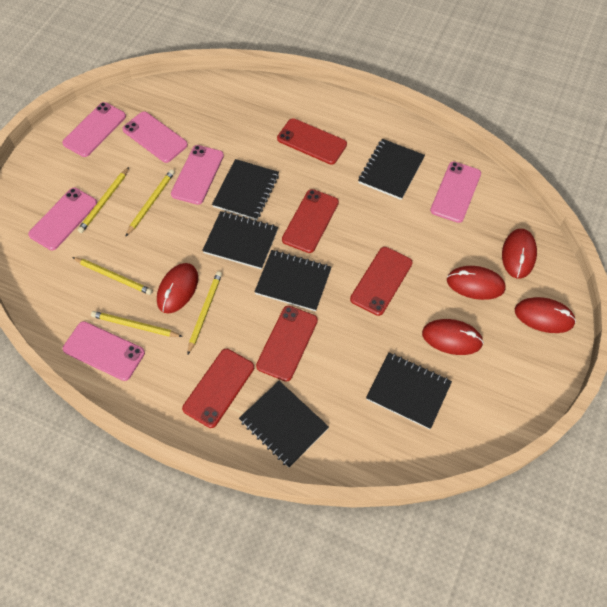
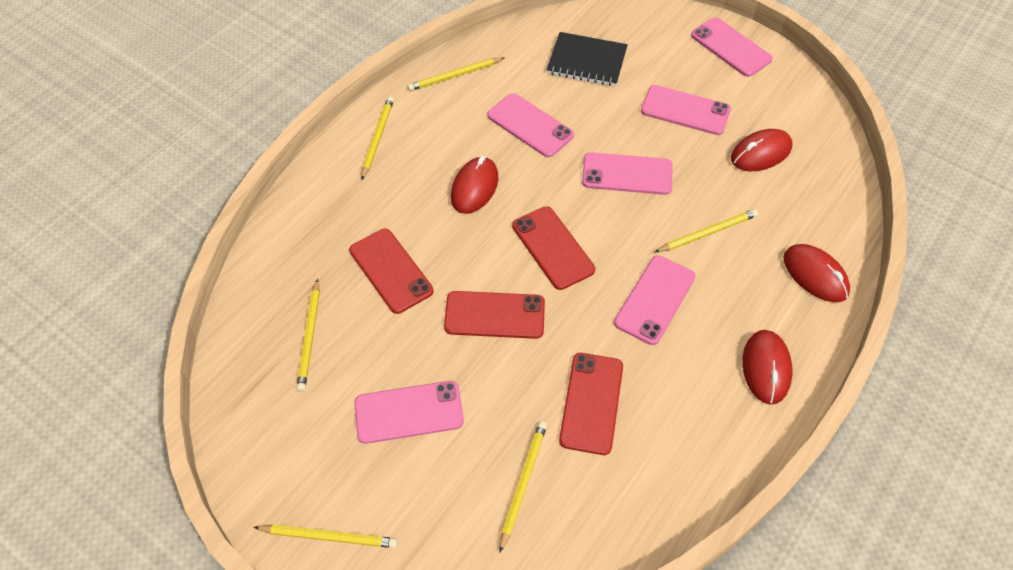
black notebook: [202,211,278,269] [212,159,279,220] [239,381,329,468] [254,250,332,311] [358,139,425,200] [366,353,452,429] = 6 -> [547,32,628,86] = 1
red mouse: [157,263,198,313] [422,319,484,355] [447,266,506,300] [502,229,537,279] [515,297,576,333] = 5 -> [451,156,498,214] [731,129,793,171] [742,330,792,405] [783,244,850,302] = 4
red phone: [182,349,254,428] [256,306,318,382] [277,118,347,165] [282,189,339,253] [350,247,413,316] = 5 -> [349,229,433,314] [444,291,545,339] [512,206,595,290] [559,353,623,455] = 4
yellow pencil: [72,257,153,295] [78,167,129,233] [91,311,183,337] [125,170,175,237] [187,271,222,355] = 5 -> [254,524,398,548] [296,279,320,392] [361,97,394,180] [407,57,504,91] [500,421,547,552] [655,209,758,252] = 6

